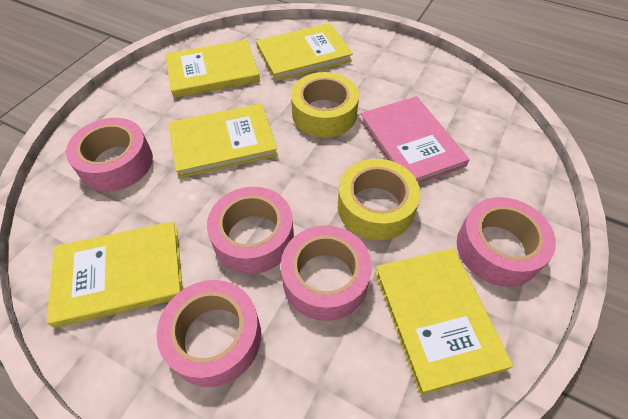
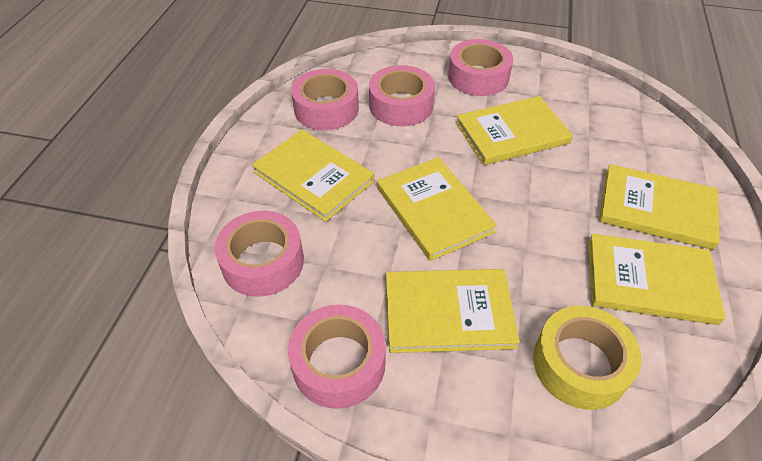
pink book: [360,96,470,184] = 1 -> none = 0
yellow book: [47,221,183,328] [165,39,260,98] [169,103,278,178] [256,23,353,81] [375,248,513,395] = 5 -> [252,130,374,222] [377,157,497,261] [386,269,520,353] [456,96,573,165] [588,234,725,325] [599,164,720,250] = 6
yellow tape: [291,72,359,137] [338,159,421,240] = 2 -> [533,306,642,410] = 1

